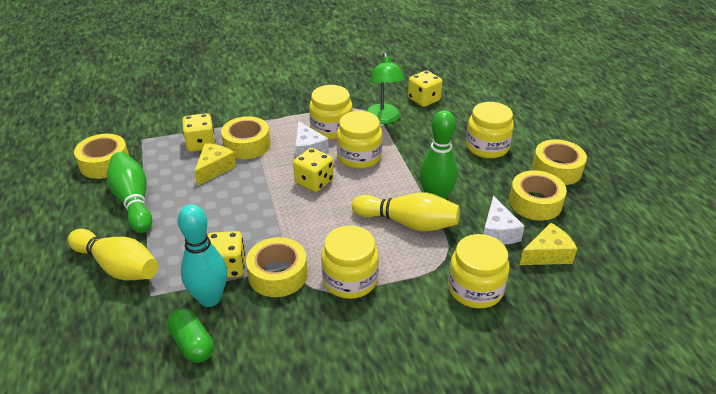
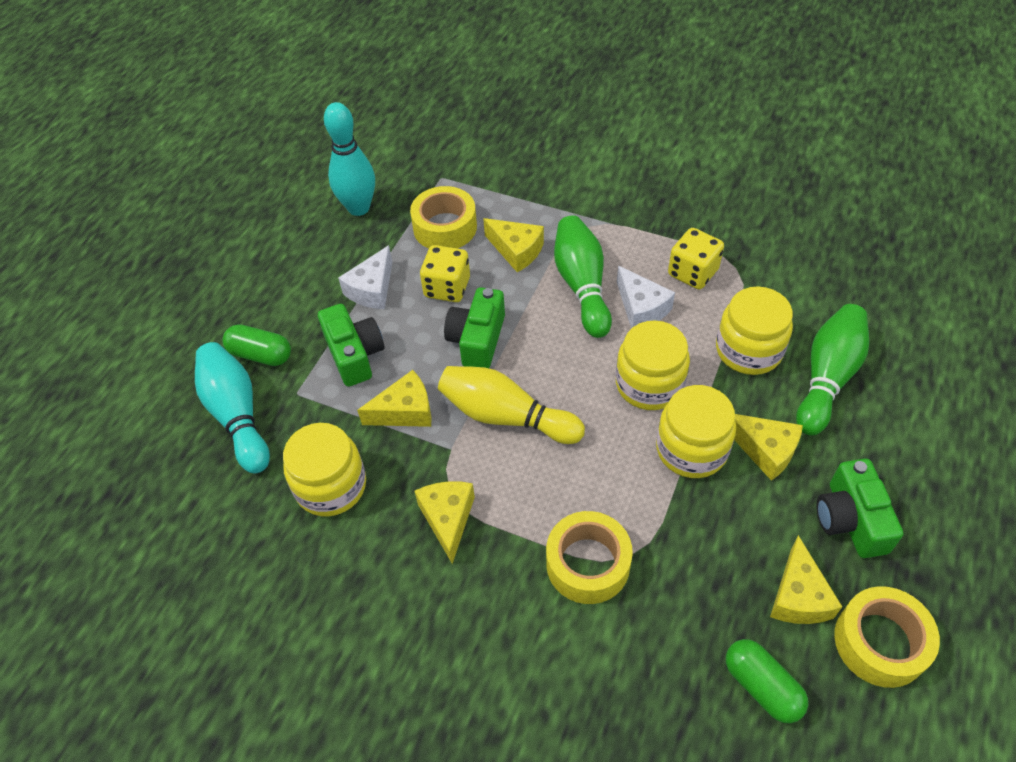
green camera: none = 0 -> [318,304,385,387] [444,287,505,368] [816,458,904,558] = 3
green capsule: [167,308,214,363] = 1 -> [222,324,291,366] [726,639,808,723] = 2
green lamp: [366,53,405,124] = 1 -> none = 0
turquoise bowling pin: [178,204,227,307] = 1 -> [195,342,270,474] [324,102,375,216] = 2
yellow bowling pin: [68,229,159,280] [352,192,460,232] = 2 -> [438,366,585,444] = 1
yellow cheese: [194,143,236,186] [520,223,577,265] = 2 -> [357,370,431,427] [415,481,475,564] [483,218,544,272] [734,414,803,481] [770,535,842,624] = 5
yellow dice: [182,113,216,152] [208,231,245,278] [293,148,333,192] [408,70,442,107] = 4 -> [420,245,470,302] [668,228,724,290] = 2
yellow jar: [309,85,353,139] [321,226,379,299] [337,111,383,169] [448,234,509,308] [466,102,514,158] = 5 -> [283,423,366,516] [616,320,690,410] [656,385,736,478] [716,286,793,375] = 4
yellow tape: [74,134,129,179] [221,116,271,159] [246,237,308,297] [509,170,567,221] [532,139,587,185] = 5 -> [410,186,477,249] [546,511,633,604] [834,586,940,688] = 3

